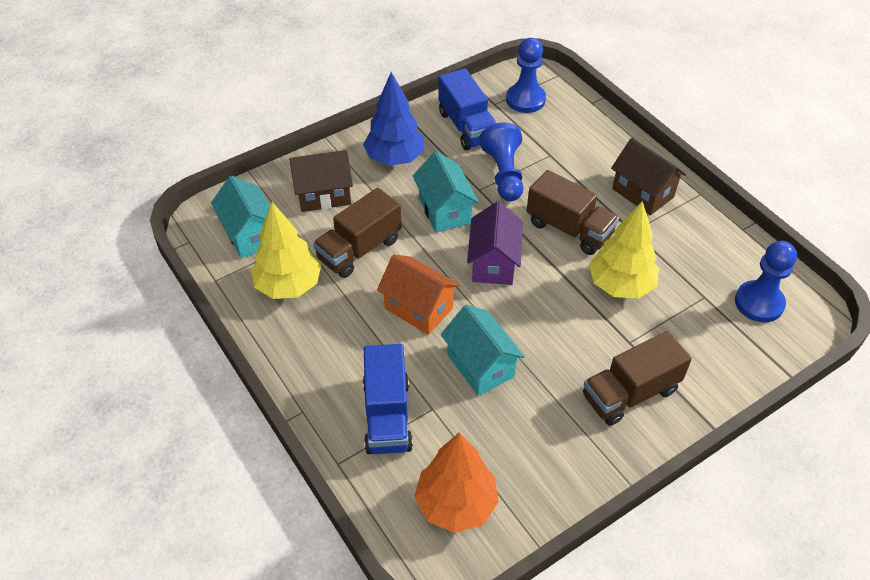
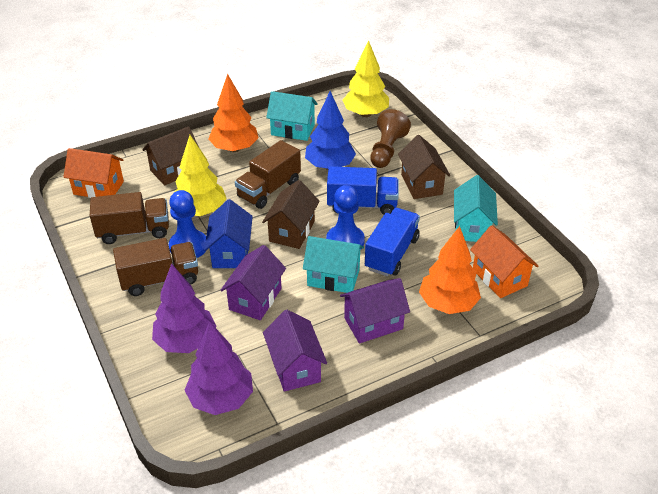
blue house: none = 0 -> [204,199,253,268] = 1
blue pawn: [479,122,523,201] [506,38,546,113] [735,241,797,322] = 3 -> [169,190,207,258] [326,185,365,250] = 2
brown house: [289,150,353,212] [611,138,686,215] = 2 -> [142,126,199,186] [262,180,320,249] [398,135,450,199] = 3
brown pawn: none = 0 -> [370,109,411,168] = 1
orange house: [377,254,460,335] = 1 -> [64,148,124,198] [470,225,538,298] = 2
orange tree: [414,432,499,533] = 1 -> [209,74,259,152] [419,226,481,314] = 2
purple house: [467,201,523,285] = 1 -> [220,245,286,320] [263,310,327,392] [340,278,410,343] = 3
purple tree: none = 0 -> [152,263,216,353] [185,321,253,415] = 2

